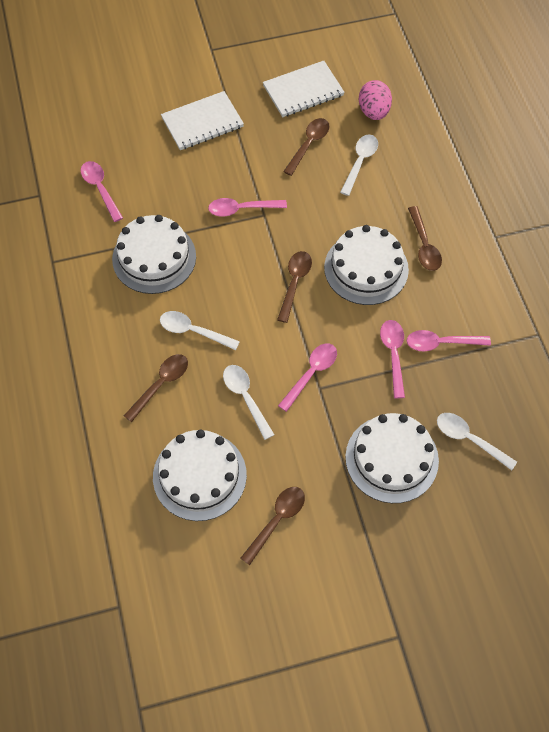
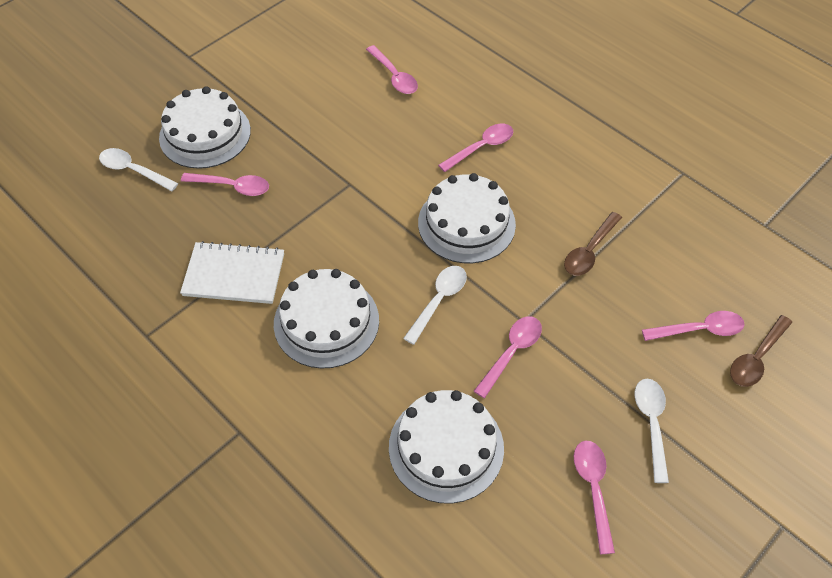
brown spoon: [124,354,188,422] [240,487,305,565] [277,251,312,323] [283,118,330,176] [408,206,442,271] = 5 -> [564,212,622,276] [730,315,792,387] = 2
pink egg: [359,80,392,120] = 1 -> none = 0
pink spoon: [81,161,123,222] [208,198,287,217] [278,343,337,412] [380,320,405,398] [407,330,491,352] = 5 -> [181,173,269,196] [366,45,418,94] [438,124,513,172] [474,316,542,398] [574,441,615,554] [642,311,745,341] = 6
white notebook: [161,91,244,150] [263,61,345,117] = 2 -> [180,241,284,304] = 1
white spoon: [160,311,240,350] [223,365,274,440] [340,135,378,196] [437,413,517,470] = 4 -> [99,148,178,191] [403,266,467,345] [635,379,669,483] = 3

